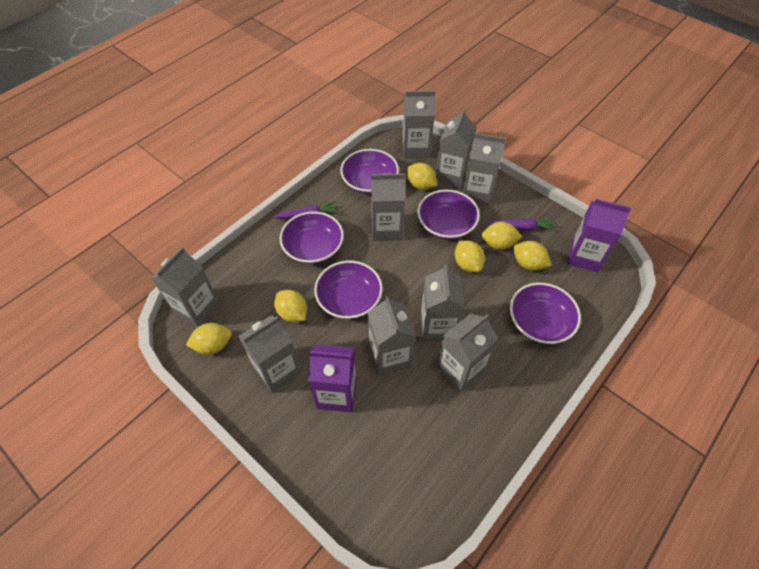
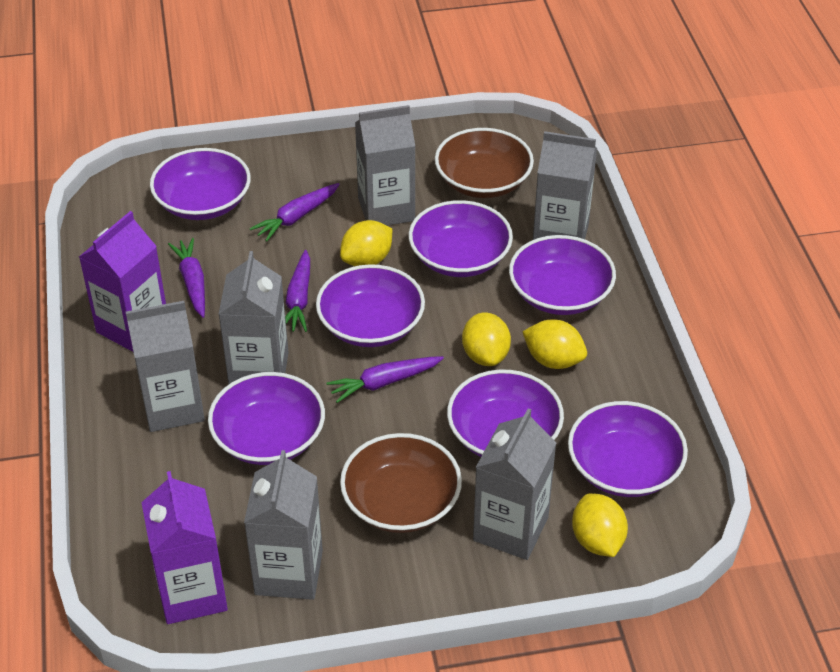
brown bowl: none = 0 -> [340,433,462,533] [435,128,534,198] = 2
grey carton: [151,247,220,327] [238,315,301,393] [368,296,416,376] [371,174,405,241] [402,91,435,159] [420,264,465,342] [436,109,477,188] [437,314,498,392] [463,133,506,205] = 9 -> [126,301,205,432] [219,251,289,385] [244,450,323,600] [355,105,415,226] [473,408,556,560] [533,131,597,240] = 6
purple bowl: [280,212,344,264] [314,261,383,319] [340,149,399,194] [417,190,480,239] [510,283,581,344] = 5 -> [150,148,251,220] [208,372,325,465] [316,264,425,347] [409,200,513,277] [447,370,564,457] [509,235,616,315] [568,401,688,497] = 7
purple carrot: [273,201,339,219] [488,218,556,231] = 2 -> [168,238,205,318] [250,183,339,242] [285,250,310,332] [326,356,444,403] = 4
yellow lemon: [186,323,232,355] [274,290,307,322] [407,163,437,190] [455,241,485,272] [482,222,522,250] [513,241,551,271] = 6 -> [340,220,392,266] [462,313,511,366] [522,320,587,369] [572,493,628,557] = 4

